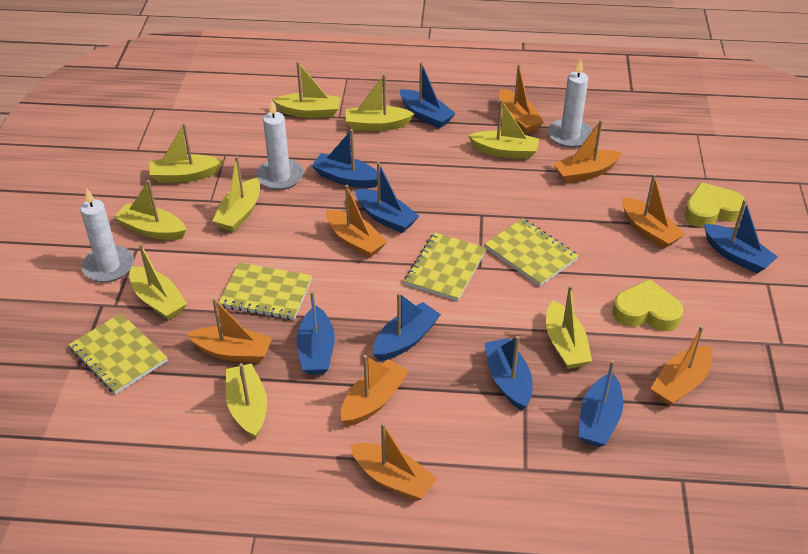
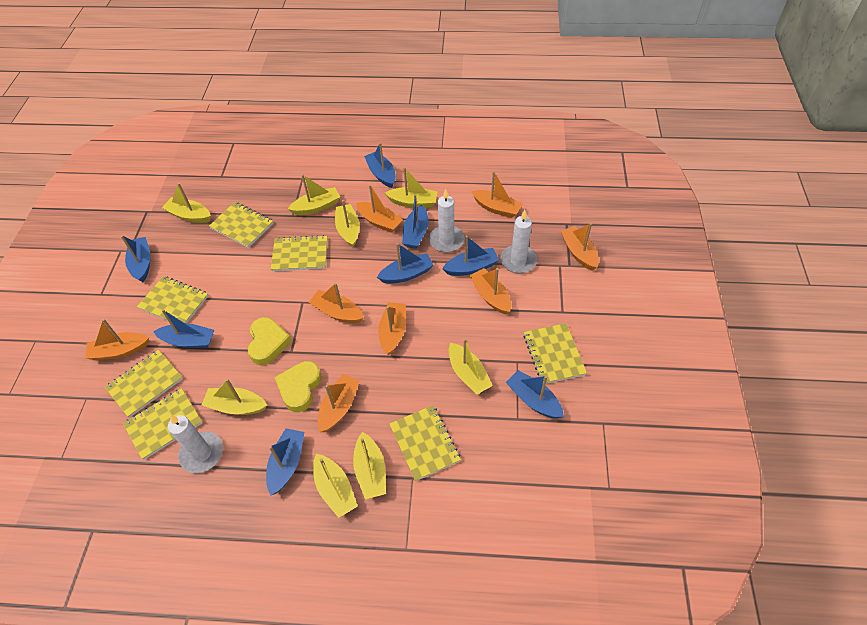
yellow boat: [114,180,186,240] [129,243,187,320] [149,123,223,183] [212,156,260,232] [226,363,267,439] [273,62,341,118] [346,74,415,131] [468,99,539,159] [546,285,592,369] = 9 -> [162,183,211,223] [202,379,267,415] [288,174,340,215] [313,454,358,518] [335,200,360,247] [353,432,386,499] [385,167,437,208] [449,338,493,395] = 8
yellow notebook: [69,313,168,394] [219,263,312,320] [404,232,487,301] [485,218,579,286] = 4 -> [105,350,183,418] [123,388,203,460] [137,276,209,323] [209,202,273,248] [271,235,328,271] [389,405,461,481] [524,323,587,384] = 7

